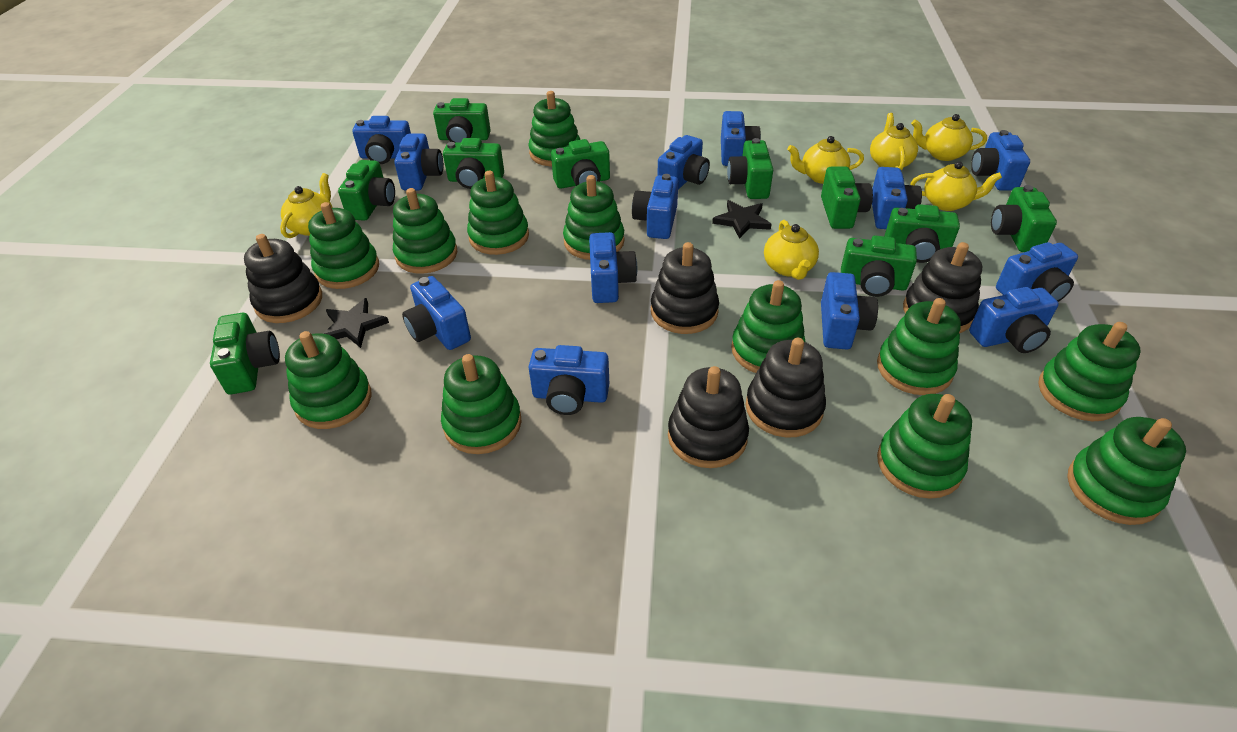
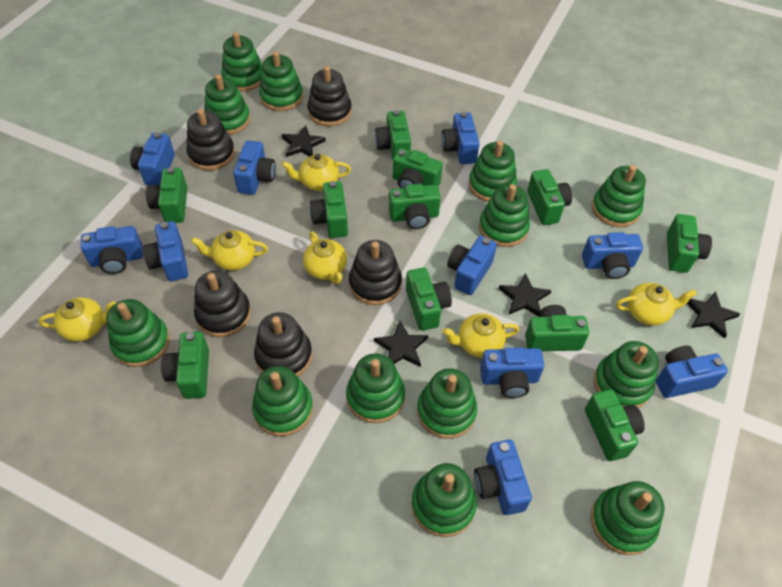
black star: [323,298,389,348] [712,200,772,239] = 2 -> [281,125,326,157] [374,321,428,367] [499,273,552,317] [687,291,740,339] = 4
blue camera: [352,116,411,164] [394,134,443,190] [402,276,471,350] [529,345,609,415] [589,232,638,303] [632,174,678,239] [657,135,710,190] [721,111,761,166] [821,272,878,350] [872,167,922,229] [969,287,1059,353] [971,130,1030,191] [996,242,1078,302] = 13 -> [81,226,143,274] [130,132,175,185] [143,221,188,281] [233,141,276,195] [441,112,480,164] [447,236,497,295] [474,440,532,515] [480,347,544,398] [582,232,643,279] [656,345,728,398] = 10
green camera: [210,313,280,394] [338,160,395,221] [433,98,491,143] [443,138,504,189] [551,139,610,189] [727,138,773,199] [821,166,873,229] [841,235,917,297] [884,204,960,263] [991,185,1057,252] = 10 -> [146,167,188,223] [161,332,209,399] [310,181,348,238] [375,110,411,160] [389,184,441,229] [392,148,443,188] [406,268,452,331] [525,305,589,351] [527,169,572,225] [585,389,645,461] [667,214,712,273] = 11
green stacking toy: [285,331,371,429] [308,202,379,289] [393,188,457,274] [441,354,521,454] [467,171,529,255] [529,91,580,166] [563,175,625,260] [731,280,806,373] [877,298,961,395] [877,394,972,499] [1038,322,1141,421] [1067,417,1186,525] = 12 -> [106,299,170,367] [204,74,250,135] [221,32,262,91] [252,366,313,436] [259,51,303,111] [346,353,405,423] [411,463,477,537] [417,368,477,439] [468,141,517,202] [479,184,530,247] [591,481,664,555] [592,165,646,227] [594,341,659,408] = 13

